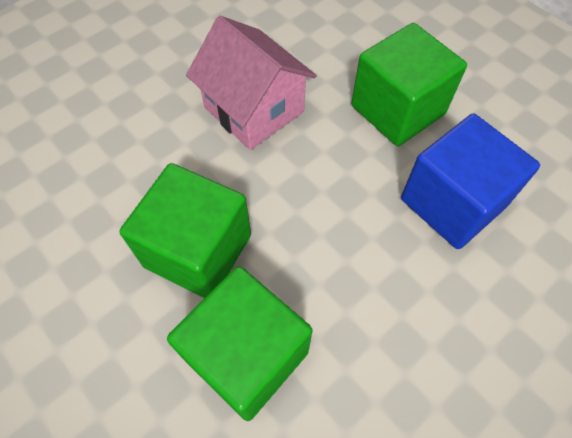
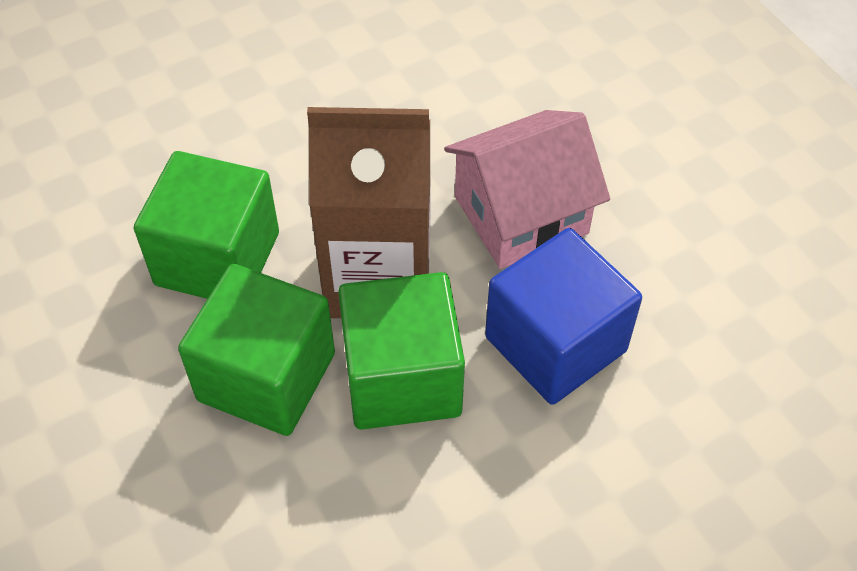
brown carton: none = 0 -> [307,107,431,318] = 1

